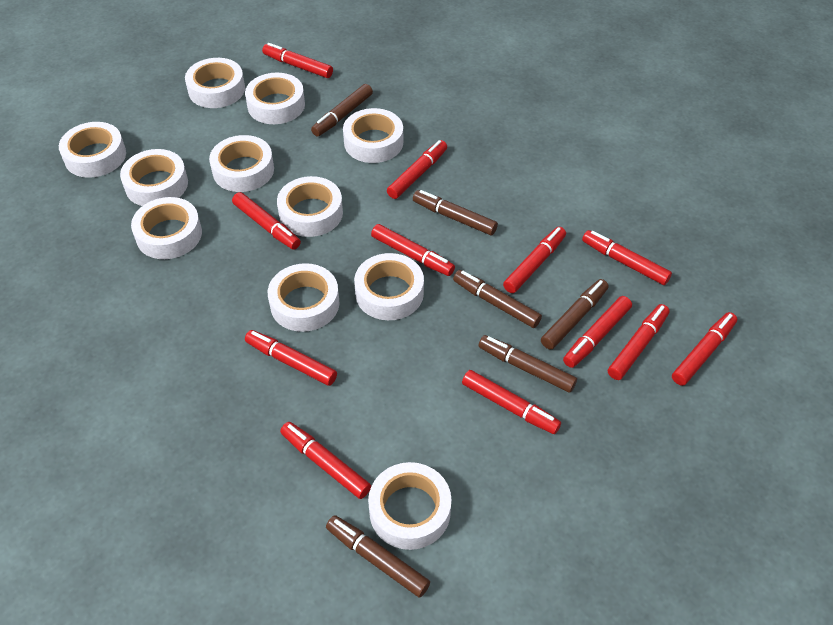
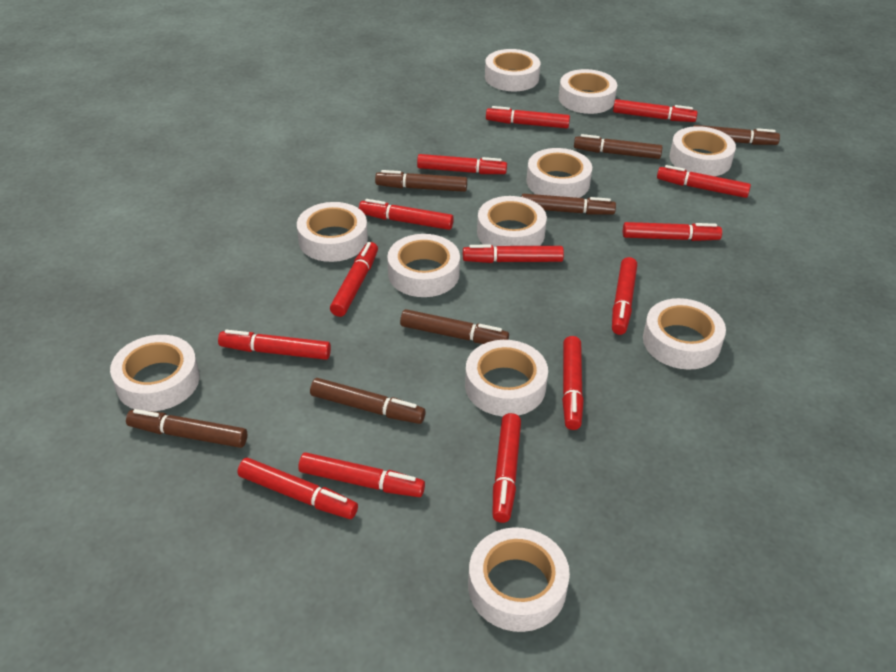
brown marker: [311,84,373,136] [326,515,430,598] [413,190,498,235] [453,270,542,328] [479,335,577,393] [541,279,609,350] = 6 -> [126,409,247,448] [310,378,425,424] [375,170,467,192] [400,309,509,344] [521,194,616,215] [574,134,662,159] [693,125,780,145] = 7
red marker: [232,192,301,250] [245,330,337,386] [262,43,333,78] [280,422,371,499] [371,224,455,276] [387,140,447,199] [462,370,561,434] [503,227,566,293] [563,296,632,368] [582,230,672,285] [608,304,670,380] [672,312,737,386] = 12 -> [218,330,331,360] [238,458,358,519] [298,452,425,497] [330,242,378,317] [359,199,454,230] [417,154,507,174] [463,245,564,263] [486,106,570,128] [492,413,521,523] [562,336,584,430] [612,257,637,335] [613,99,698,122] [623,222,722,241] [657,165,751,198] = 14

